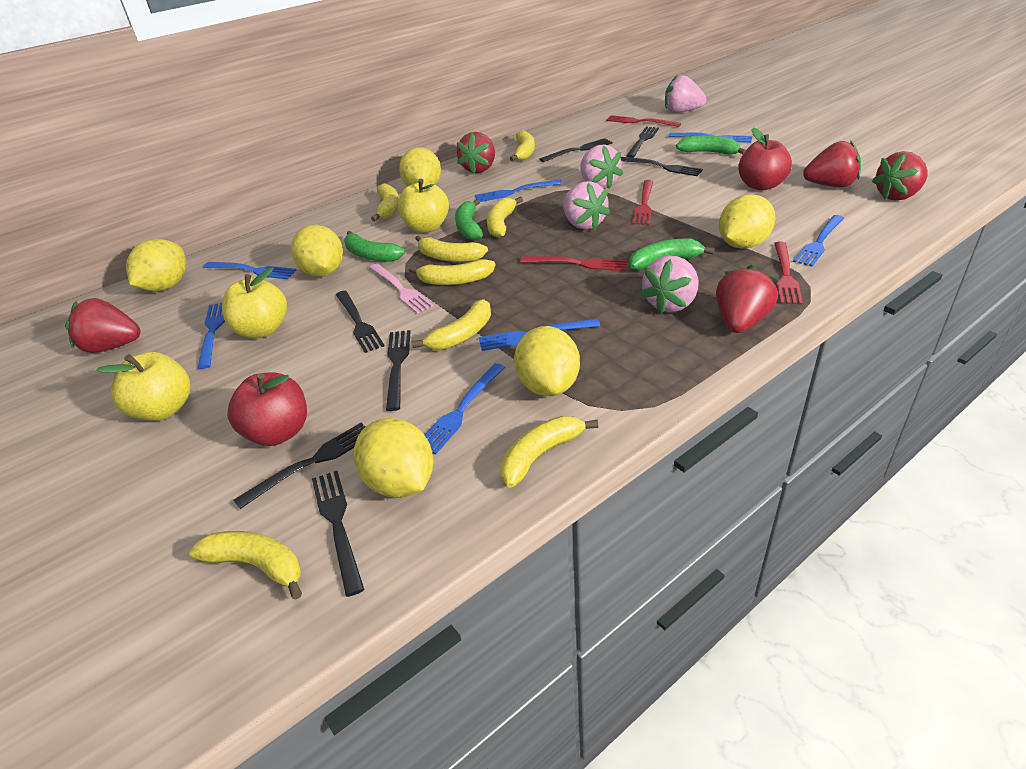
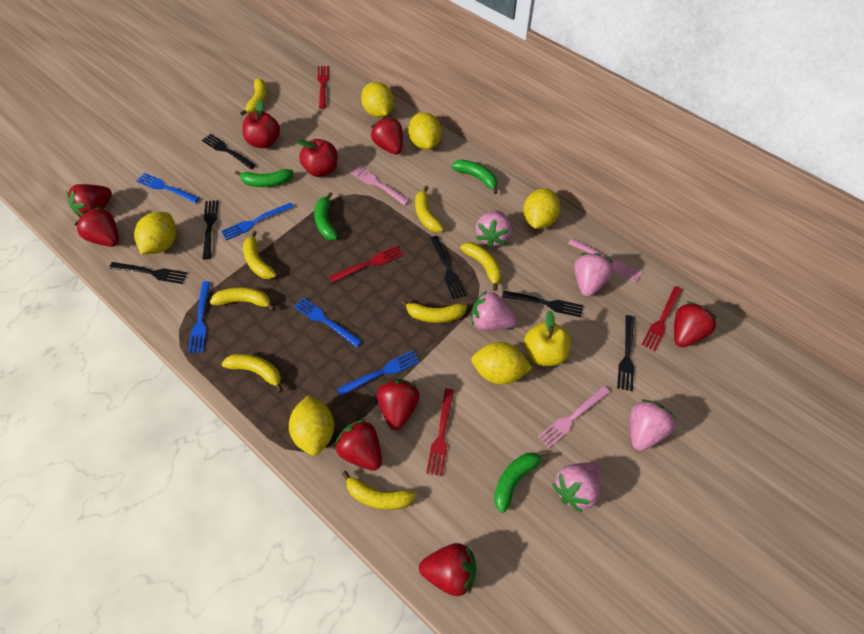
black fork: [234,423,366,509] [312,471,364,597] [336,291,384,353] [386,330,410,411] [539,138,612,162] [621,157,703,176] [626,127,659,158] = 7 -> [109,262,187,284] [202,134,256,169] [203,200,219,259] [430,236,466,300] [502,290,583,317] [617,315,634,391] = 6
blue fork: [197,303,225,369] [203,262,296,279] [425,363,505,455] [475,179,562,202] [479,318,600,351] [669,133,752,143] [793,215,844,267] = 7 -> [136,173,199,203] [188,281,210,353] [221,203,294,240] [293,297,362,347] [337,350,420,397] = 5
pink fork: [369,263,434,313] = 1 -> [351,166,409,205] [538,386,610,448] [568,238,642,282] = 3
pink strawberry: [563,181,610,230] [580,145,623,189] [640,256,699,314] [665,75,707,113] = 4 -> [471,290,517,331] [476,210,512,248] [552,462,602,513] [574,253,613,297] [630,400,677,451] = 5
red strawberry: [65,298,140,353] [457,132,495,174] [716,265,778,333] [803,141,861,187] [872,151,928,201] = 5 -> [66,184,112,218] [74,206,119,247] [335,419,382,471] [370,117,403,155] [377,379,420,430] [419,543,476,596] [674,302,718,347] = 7
yellow apple: [96,352,190,421] [222,267,287,338] [398,179,449,233] = 3 -> [524,311,571,366] = 1

